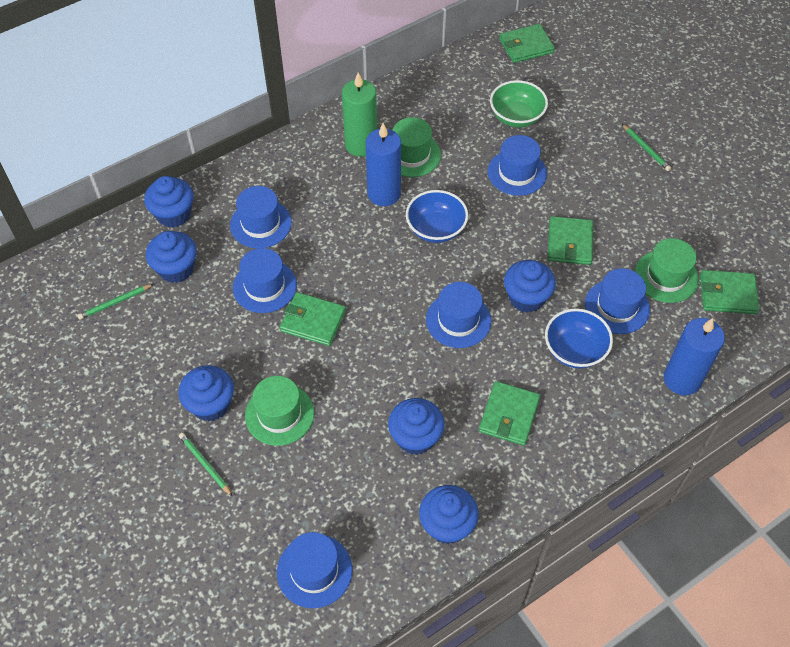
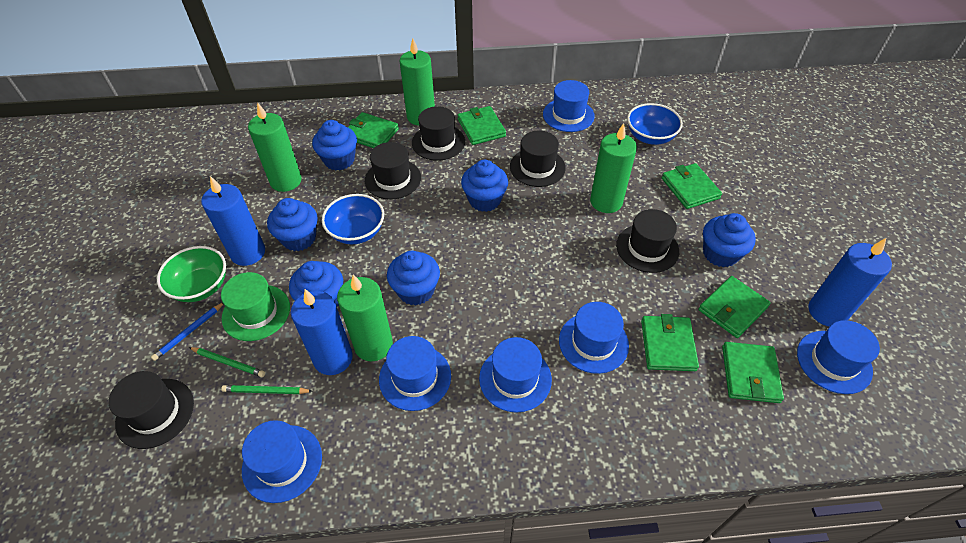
black hat: none = 0 -> [109,371,194,449] [365,142,421,200] [412,106,465,161] [510,131,566,187] [616,209,679,273] = 5
blue candle: [366,123,401,206] [664,318,725,396] = 2 -> [201,176,265,266] [291,289,353,375] [808,238,892,327] = 3
blue pencil: none = 0 -> [151,303,223,361] = 1
green candle: [342,73,377,157] = 1 -> [248,102,302,192] [337,275,393,361] [400,39,435,126] [590,123,637,213] = 4
green hat: [245,376,314,446] [393,117,441,177] [635,238,699,303] = 3 -> [221,272,290,341] = 1
green pencil: [77,284,154,320] [179,433,233,497] [622,124,671,171] = 3 -> [189,347,265,377] [221,385,312,394] = 2
green wallet: [280,292,346,346] [479,381,540,446] [499,24,555,63] [548,216,593,265] [700,270,759,314] = 5 -> [348,112,399,148] [457,106,506,145] [641,314,699,371] [662,163,722,209] [698,276,771,338] [722,342,784,403] = 6

